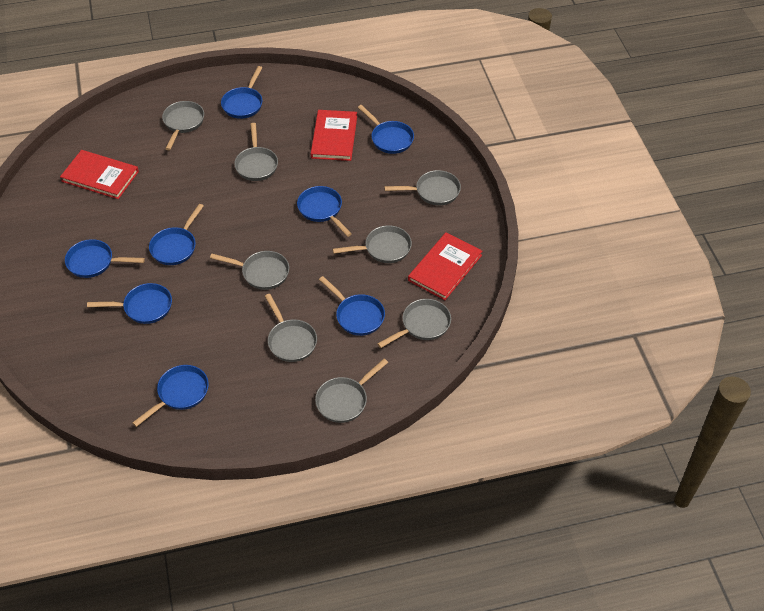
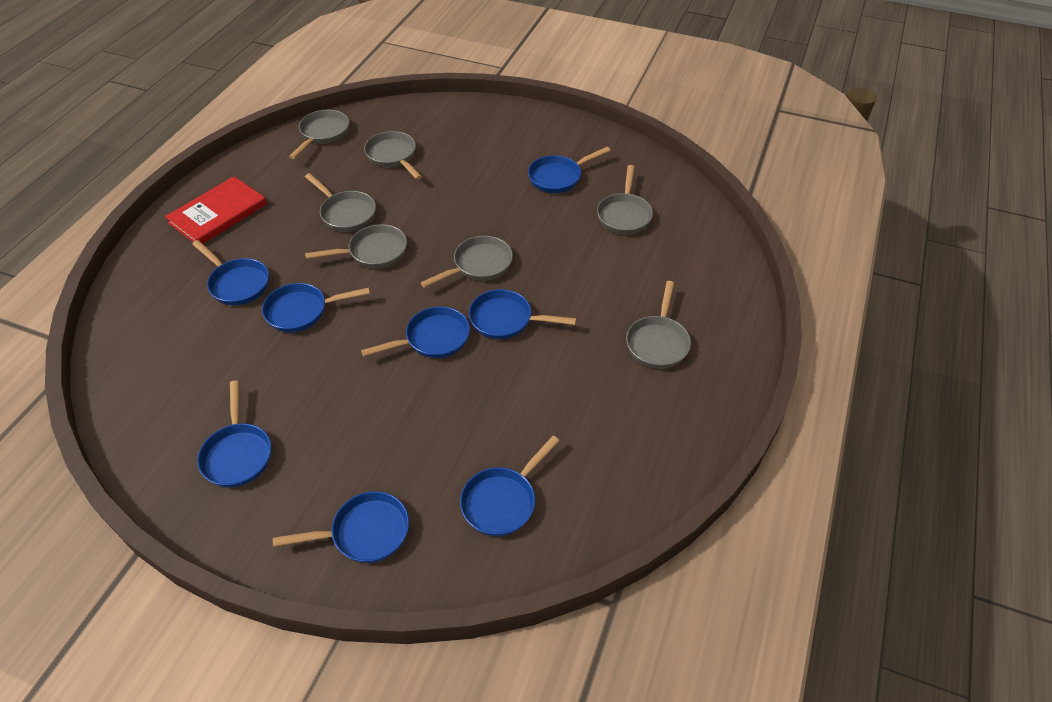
grey pan: [162,101,204,150] [210,251,289,290] [234,123,278,181] [265,294,317,362] [315,359,388,423] [332,225,412,263] [377,299,451,348] [384,170,461,205] = 8 -> [289,110,349,159] [305,173,376,232] [305,224,407,268] [364,131,422,180] [421,236,513,288] [597,165,653,235] [626,281,691,369] = 7
red book: [60,150,139,199] [311,110,357,161] [408,233,482,300] = 3 -> [165,176,267,244] = 1

